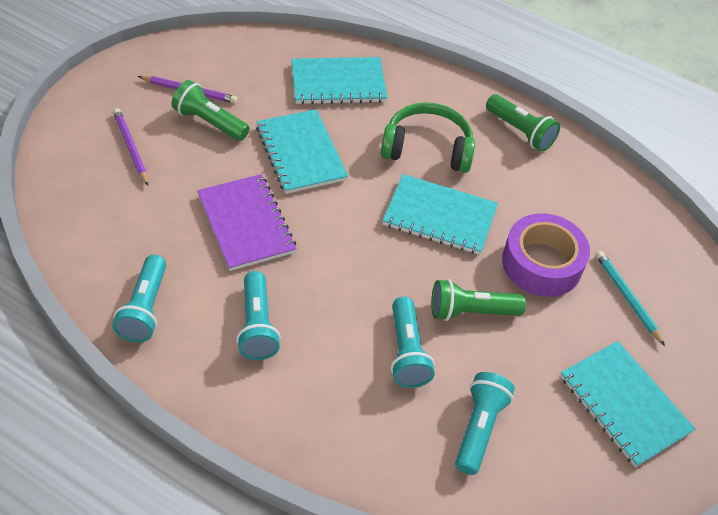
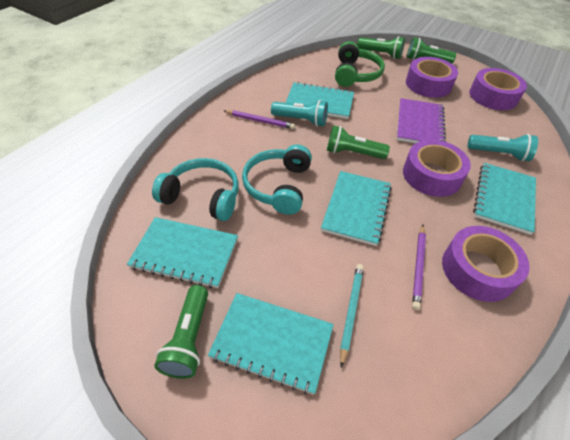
green flashlight: [172,80,249,141] [431,279,526,321] [486,94,560,152] = 3 -> [154,285,208,379] [327,125,390,159] [357,36,405,59] [407,37,456,63] = 4
purple tape: [502,213,590,297] = 1 -> [403,140,471,197] [406,57,458,98] [442,226,530,302] [469,68,527,110] = 4
turquoise flashlight: [112,255,166,342] [236,271,281,360] [391,297,435,388] [455,372,515,475] = 4 -> [271,100,328,126] [468,134,538,161] = 2
turquoise headphones: none = 0 -> [152,158,239,221] [242,144,312,215] = 2
turquoise notebook: [256,109,348,194] [291,57,388,105] [382,174,498,255] [560,341,696,467] = 4 -> [127,217,238,288] [208,293,334,395] [286,82,354,119] [321,171,392,246] [473,163,536,235] = 5

